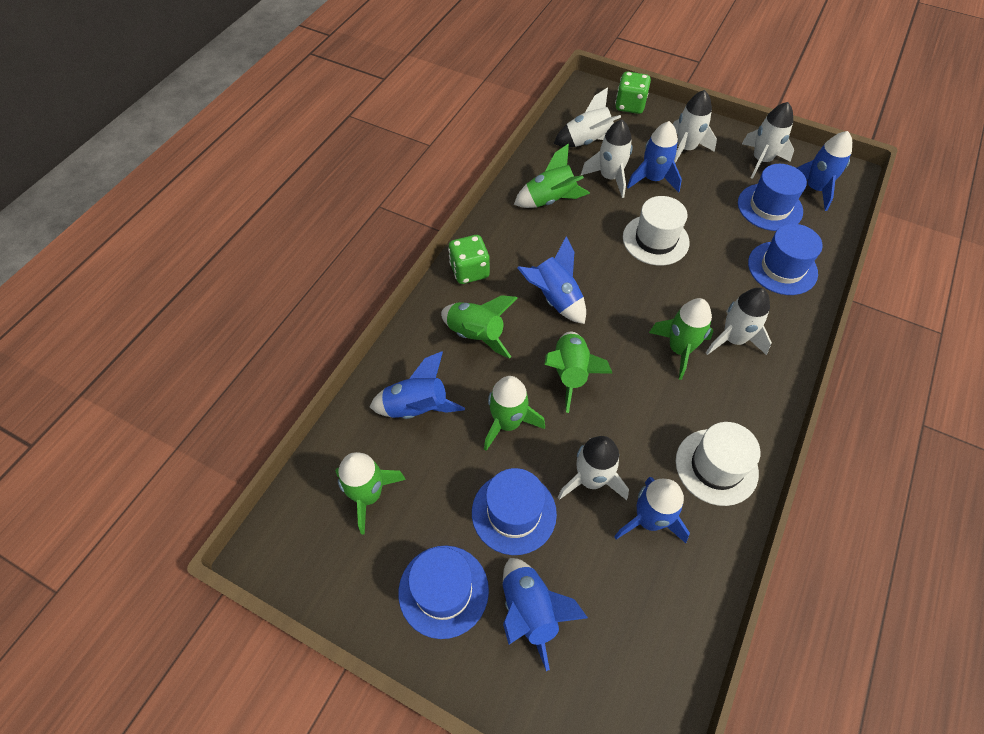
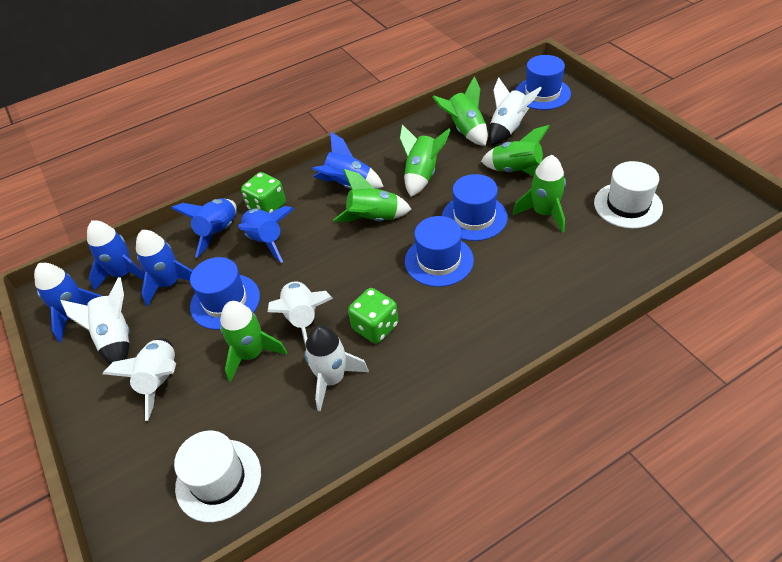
white rocket: [554,87,621,147] [558,436,629,500] [581,119,633,198] [673,90,717,163] [706,288,772,355] [742,102,794,179] = 6 -> [60,277,130,364] [103,338,176,421] [268,281,333,346] [304,325,369,411] [489,77,542,145] = 5

